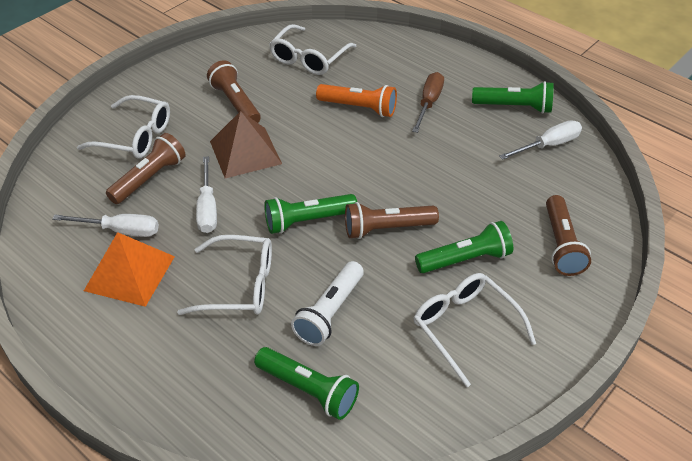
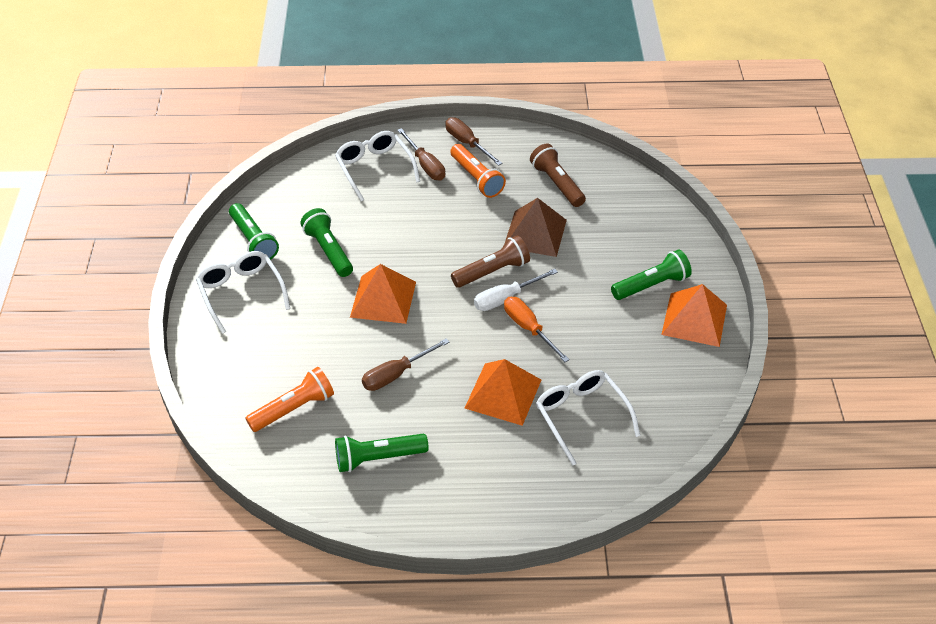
brown flashlight: [106,133,186,204] [207,60,261,123] [345,202,439,239] [546,195,591,276] = 4 -> [451,235,530,288] [530,143,586,207] = 2
brown screwdriver: [412,72,444,133] = 1 -> [362,338,449,391] [397,128,445,180] [445,117,502,166] = 3
orange flashlight: [316,84,397,117] = 1 -> [245,367,334,432] [450,144,506,198] = 2
orange pyramid: [84,232,175,307] = 1 -> [350,264,416,324] [465,359,541,426] [661,284,727,347] = 3
orange screwdriver: none = 0 -> [504,297,570,362] = 1
white flashlight: [291,261,364,346] = 1 -> none = 0
white glasses: [77,95,170,158] [177,235,272,315] [269,24,356,75] [414,273,536,387] = 4 -> [196,251,290,334] [335,131,420,202] [536,370,640,466] = 3
white screwdriver: [52,214,159,237] [196,156,217,233] [499,120,582,160] = 3 -> [474,269,558,311] = 1

